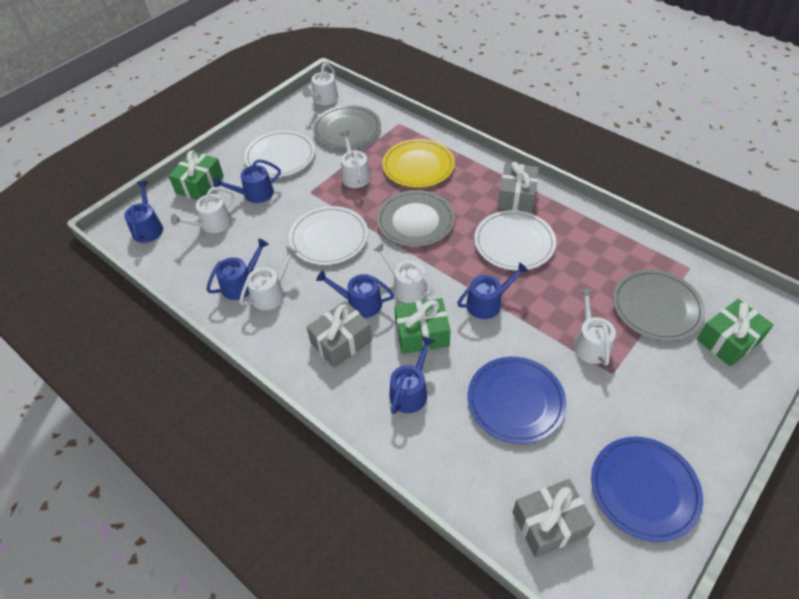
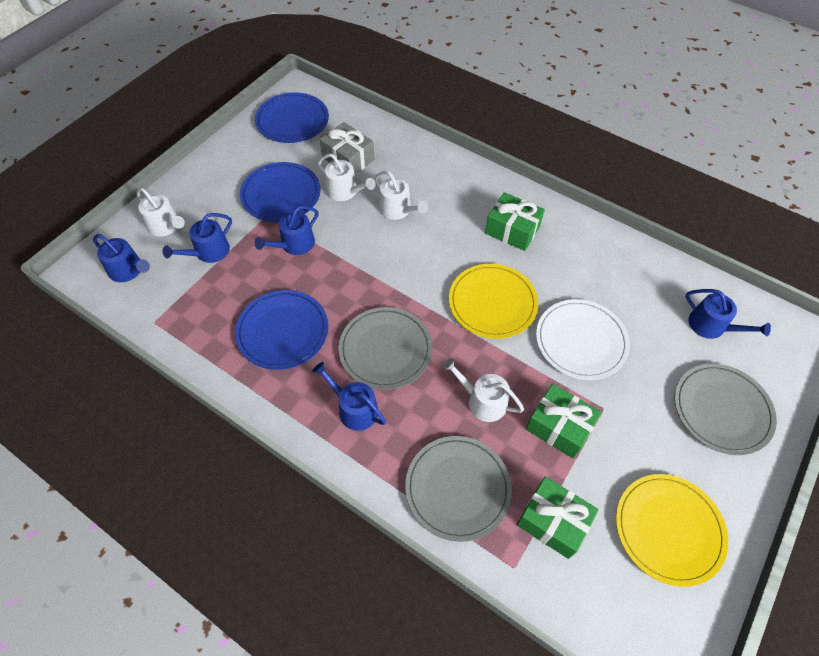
blue plate: [468,357,566,444] [591,437,703,542] = 2 -> [235,290,328,370] [240,162,320,222] [255,92,329,143] = 3
blue watering can: [124,181,163,243] [206,238,269,300] [213,159,281,203] [316,270,394,318] [389,336,435,414] [457,262,528,319] = 6 -> [93,234,150,282] [163,213,232,263] [254,205,319,255] [312,362,386,431] [685,289,771,339] = 5
grey gift: [307,301,372,368] [498,162,539,213] [513,479,595,558] = 3 -> [320,122,374,175] = 1
white plate: [244,130,315,177] [289,206,368,265] [474,210,556,270] = 3 -> [536,299,630,380] = 1
white watering can: [171,187,235,233] [239,246,297,310] [302,63,338,105] [340,131,371,188] [374,243,434,303] [574,289,616,366] = 6 -> [137,188,185,237] [318,154,376,201] [375,171,428,220] [443,358,524,422] = 4
yellow plate: [382,139,455,188] = 1 -> [449,264,538,339] [616,474,728,587] = 2

